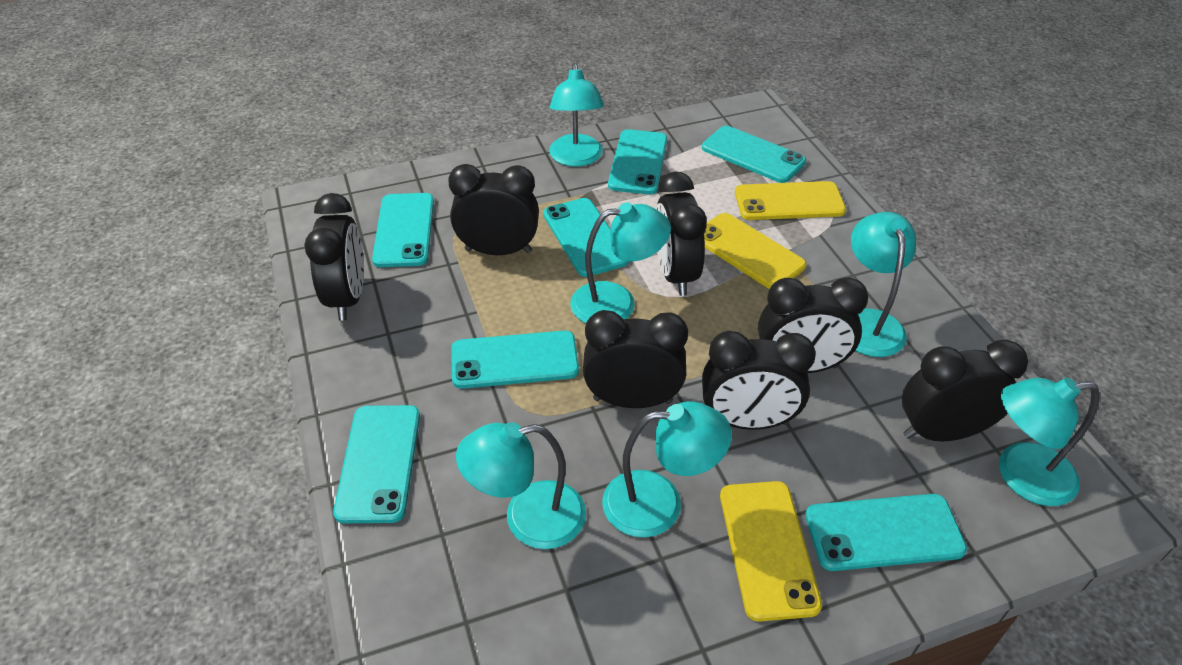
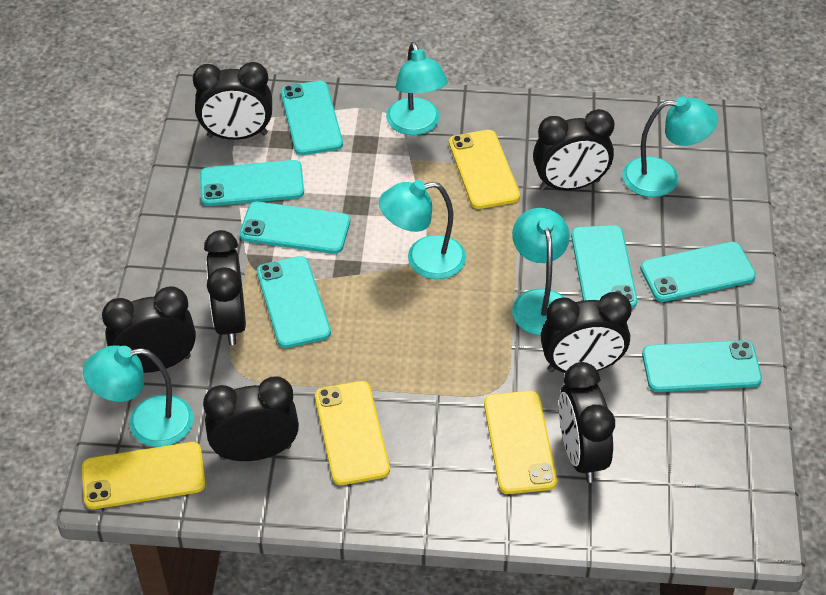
turquoise lamp: [456,422,586,549] [549,63,604,167] [570,202,671,323] [602,401,732,538] [851,212,916,357] [999,377,1100,506] = 6 -> [83,345,193,447] [379,180,466,279] [386,42,448,135] [512,208,570,335] [622,96,718,197] = 5
yellow phone: [704,213,806,289] [720,481,822,622] [735,181,846,220] = 3 -> [82,442,206,509] [315,381,390,485] [449,130,520,209] [484,391,557,494] = 4

